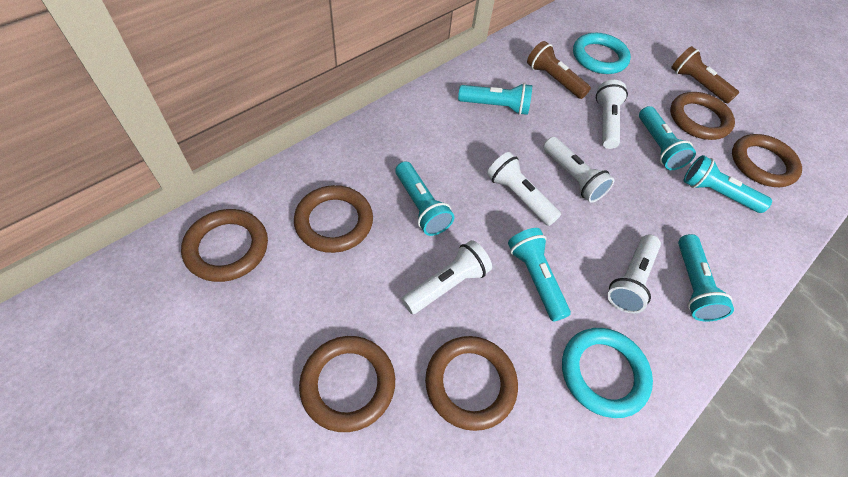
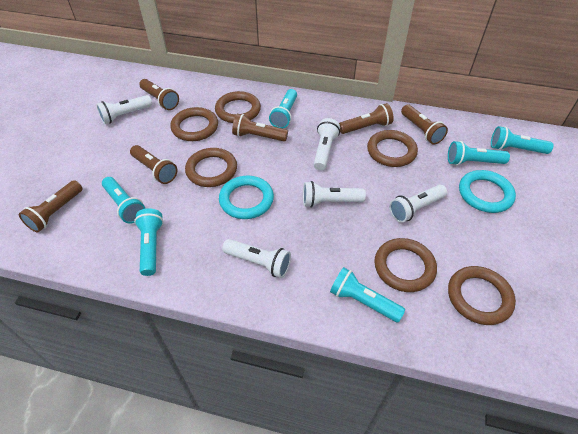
brown flashlight: [527,41,591,99] [671,46,739,103] = 2 -> [19,180,82,233] [130,145,177,184] [139,79,179,110] [232,114,288,142] [339,103,394,134] [401,105,448,145] = 6

